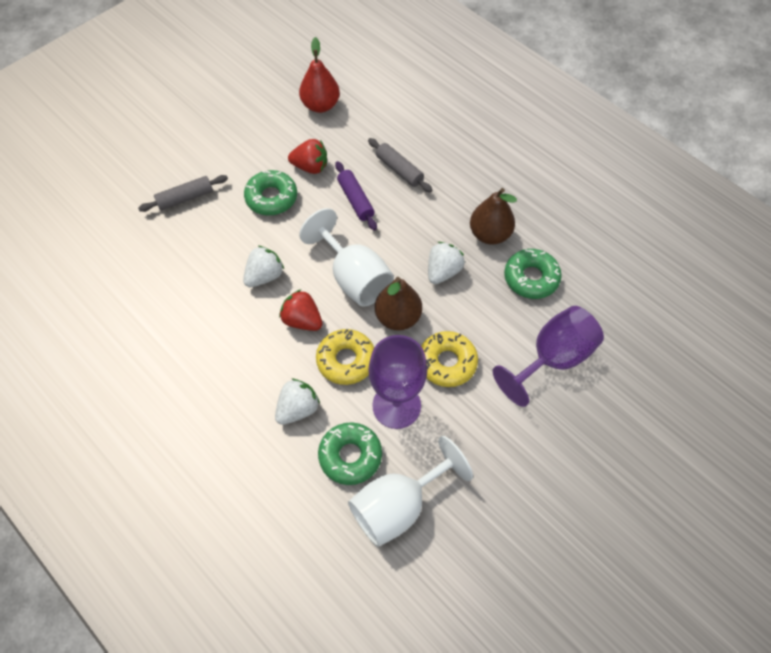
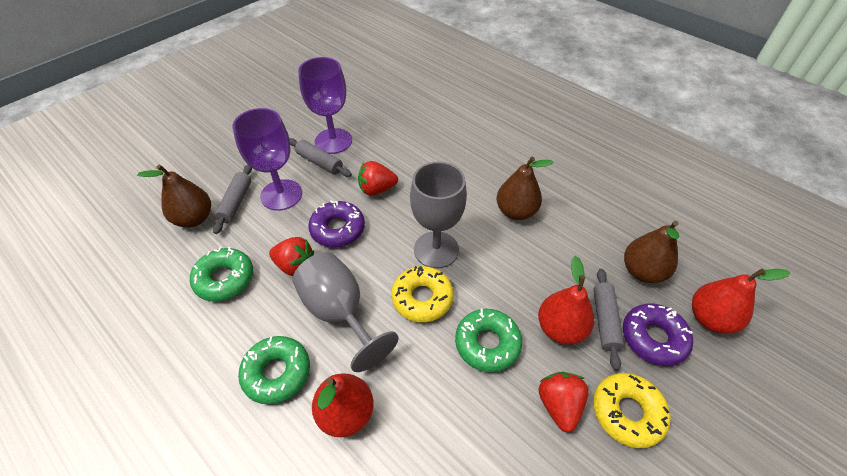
brown pear: [375,277,422,330] [470,188,517,245] = 2 -> [137,165,211,227] [497,157,553,220] [624,221,679,283] = 3
grey goblet: none = 0 -> [293,252,399,372] [410,162,467,269] = 2
grey rolling pin: [138,175,228,212] [368,138,432,193] = 2 -> [213,165,252,234] [289,138,352,177] [593,269,625,371] = 3
purple donut: none = 0 -> [308,201,365,247] [623,304,693,366] = 2
purple rolling pin: [335,161,377,231] = 1 -> none = 0
red pear: [299,37,340,113] = 1 -> [312,374,374,437] [538,256,594,345] [692,269,790,334] = 3
red strawberry: [279,290,322,331] [288,139,327,174] = 2 -> [269,237,314,276] [358,161,398,195] [538,372,589,432] = 3
white goblet: [299,208,394,307] [348,436,473,547] = 2 -> none = 0
white strawberry: [243,246,284,287] [275,378,320,425] [428,242,465,284] = 3 -> none = 0

